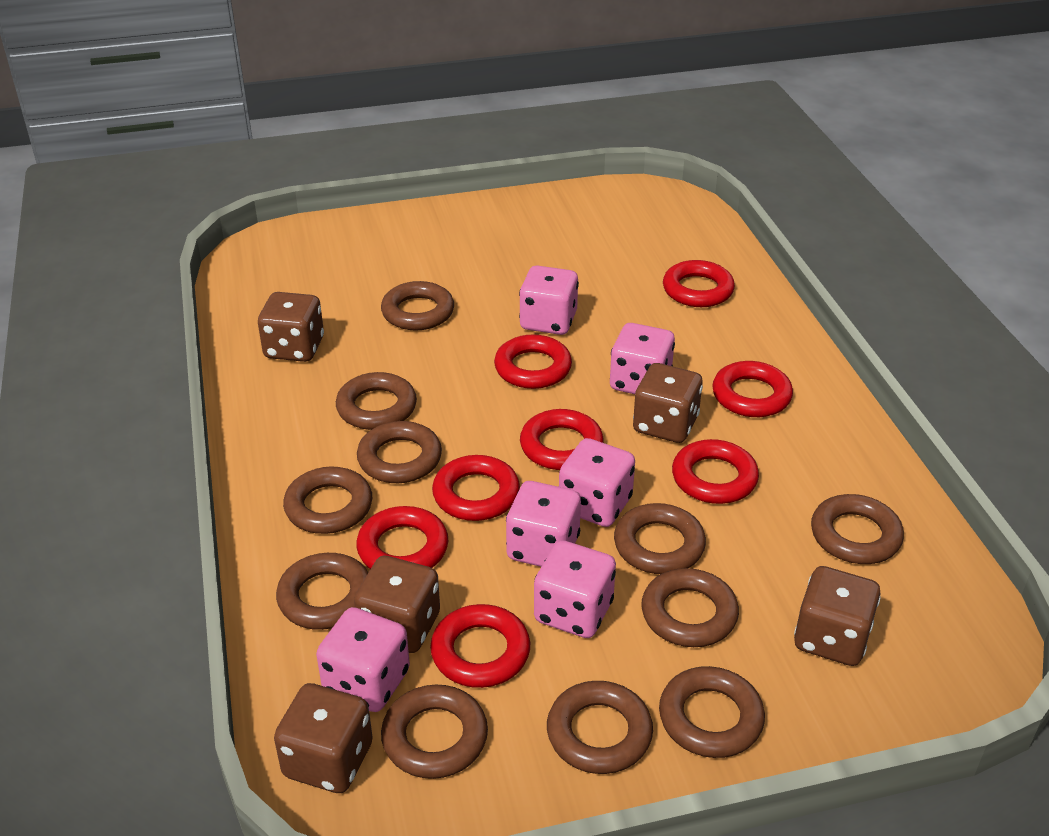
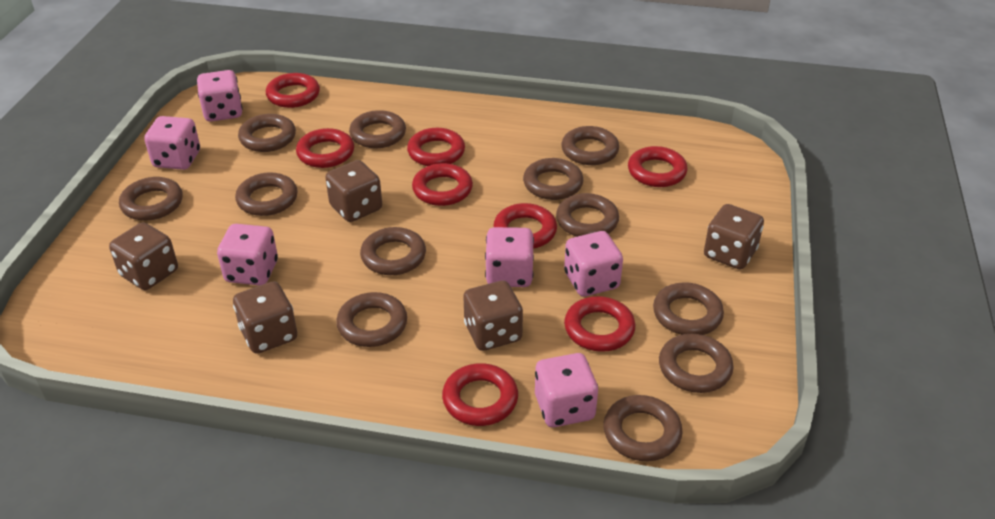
brown ring: [276,553,368,630] [283,467,372,534] [336,372,417,430] [357,421,442,483] [381,281,454,331] [381,685,488,779] [547,681,653,774] [614,503,706,574] [641,568,739,647] [659,666,765,758] [811,494,904,564] = 11 -> [119,177,183,221] [235,172,298,216] [238,114,296,152] [336,292,407,347] [349,110,406,148] [360,227,426,275] [523,158,583,200] [556,193,619,237] [561,126,619,165] [603,395,683,461] [653,282,724,335] [659,334,734,393] = 12

